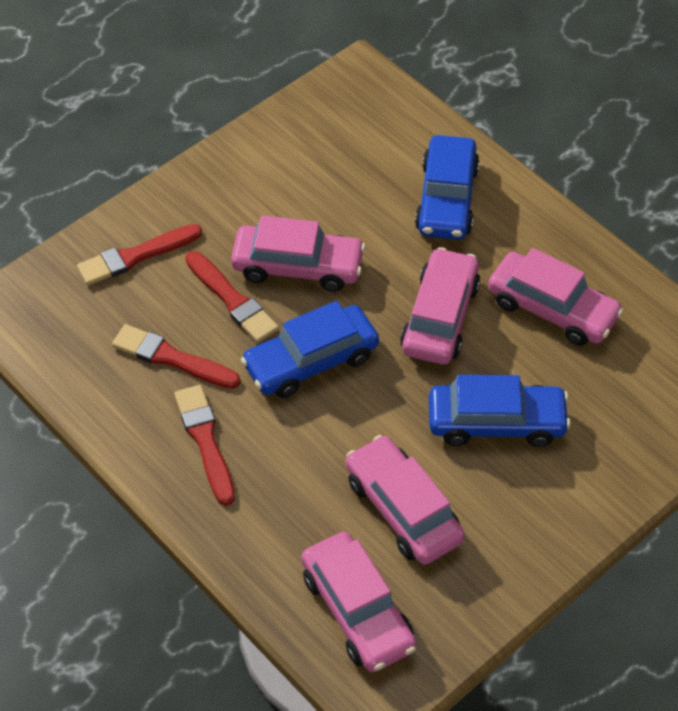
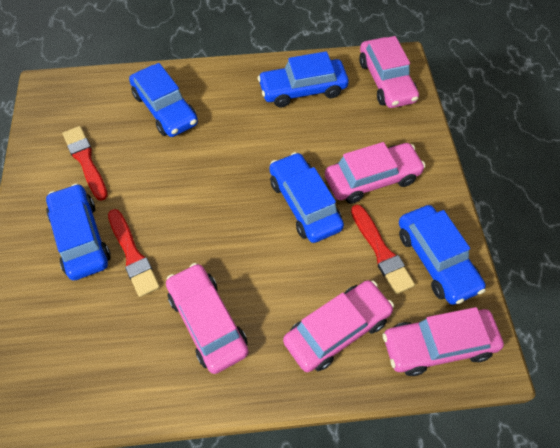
blue car: [241,301,379,398] [415,135,480,240] [429,375,571,447] = 3 -> [46,183,111,280] [129,63,198,137] [258,51,349,107] [270,152,344,243] [399,205,486,305] = 5
red brush: [77,224,202,286] [112,324,241,389] [174,385,235,506] [185,251,279,343] = 4 -> [63,126,108,201] [108,209,160,297] [351,204,415,294] = 3

